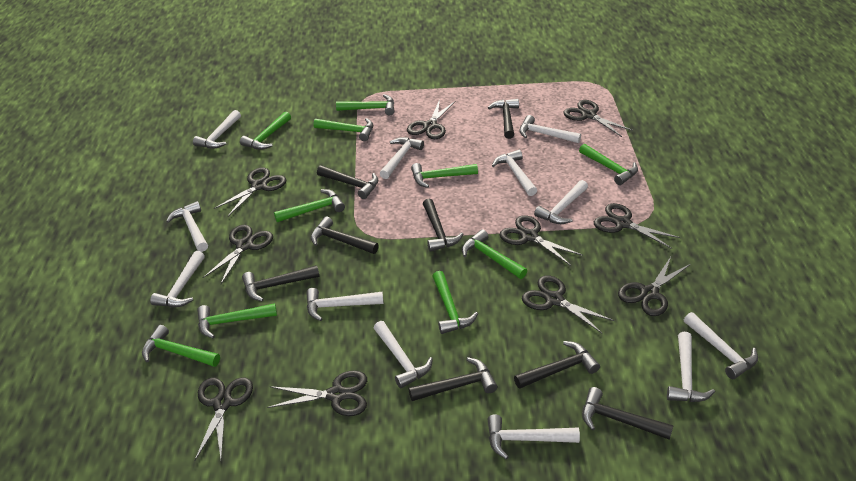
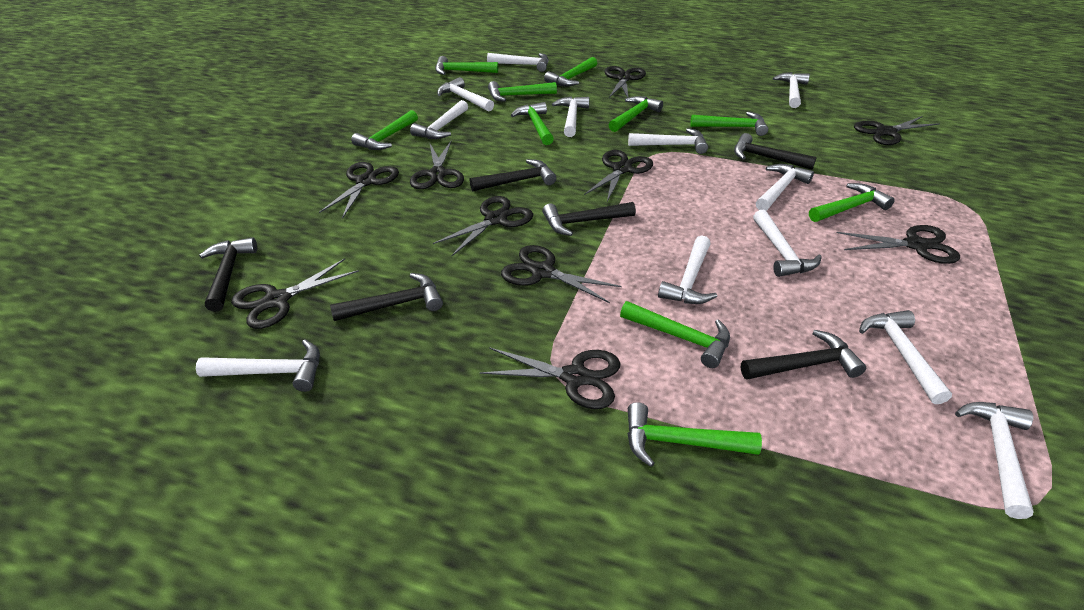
black hammer: [242,265,319,302] [311,216,379,254] [317,165,378,199] [409,357,498,401] [423,198,463,252] [488,99,519,139] [514,341,600,389] [582,387,674,440] = 8 -> [199,238,257,312] [330,273,443,321] [470,159,557,191] [542,202,636,236] [734,133,817,170] [741,330,866,380] = 6

